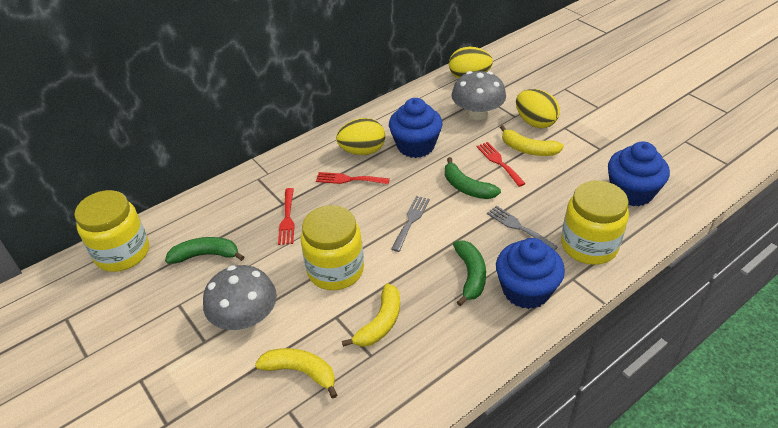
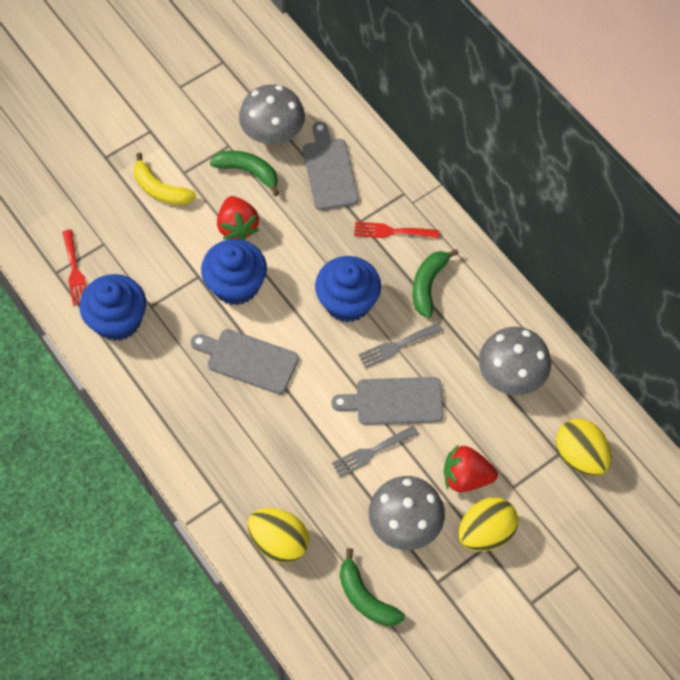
grey cutting board: none = 0 -> [190,329,299,394] [303,122,359,210] [331,377,443,425] = 3
grey mushroom: [203,265,277,330] [452,71,506,120] = 2 -> [239,84,305,144] [369,476,445,550] [479,327,551,395] = 3
red fork: [278,188,295,245] [316,172,390,184] [477,142,526,187] = 3 -> [63,229,86,306] [354,222,439,239] = 2
red strawberry: none = 0 -> [217,196,259,240] [444,444,498,492] = 2
yellow banana: [255,348,337,398] [342,283,400,347] [500,125,564,156] = 3 -> [134,153,196,205] = 1
yellow jar: [74,190,149,272] [301,205,364,290] [561,181,629,265] = 3 -> none = 0

